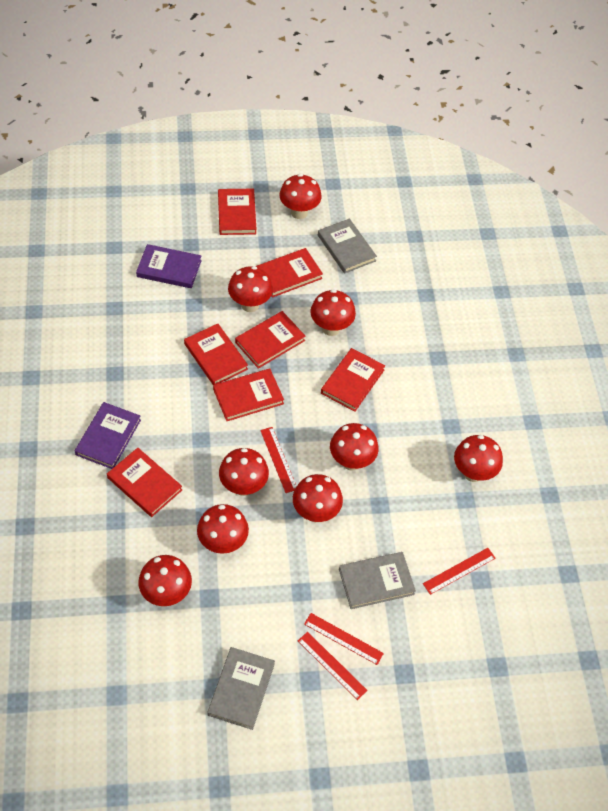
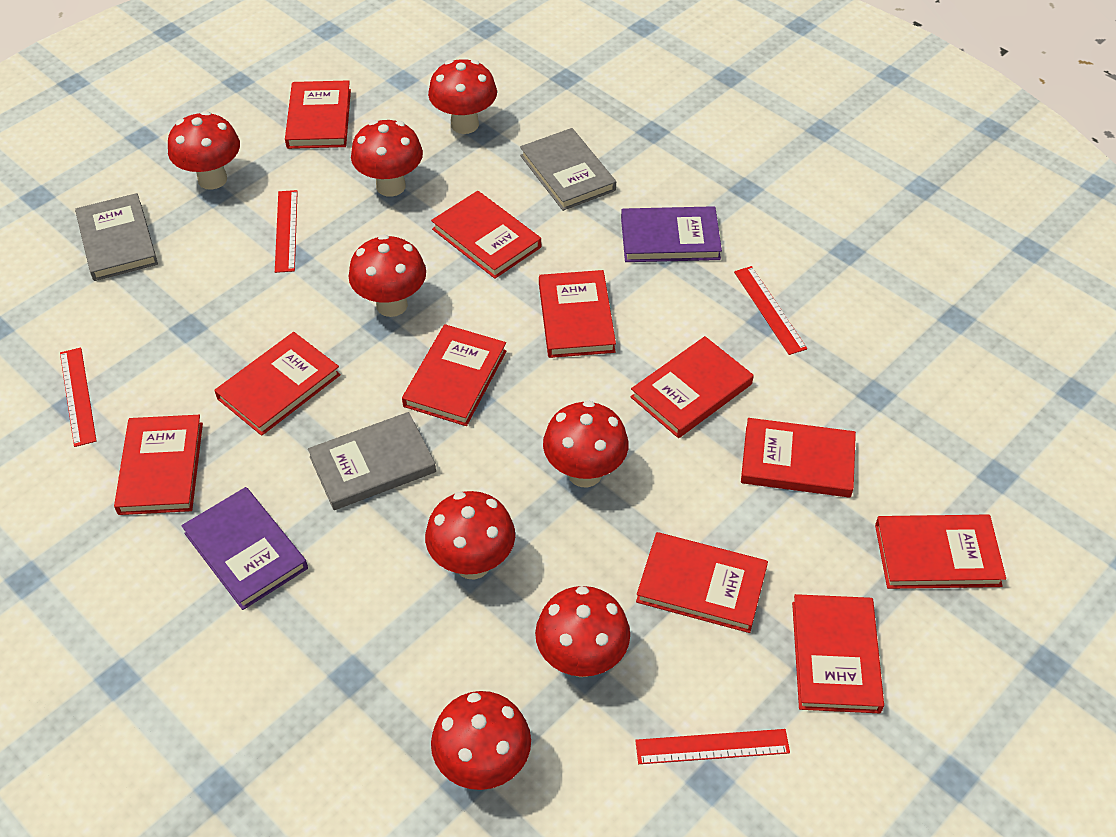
red book: [107,448,182,517] [184,324,248,385] [213,369,284,421] [218,189,256,235] [235,311,306,369] [256,248,323,298] [321,348,385,412] = 7 -> [114,415,203,515] [214,332,341,436] [285,80,351,149] [402,324,507,426] [431,191,541,279] [539,270,616,358] [631,336,754,438] [636,532,768,633] [741,418,856,498] [792,594,884,713] [875,515,1006,589] = 11
red mushroom: [138,555,192,606] [197,504,249,554] [219,448,269,496] [228,266,273,312] [279,174,322,219] [293,474,343,522] [310,289,356,336] [330,423,378,471] [454,435,503,482] = 9 -> [168,111,240,190] [348,234,426,317] [351,120,423,197] [425,491,515,579] [428,59,497,134] [431,691,531,790] [535,586,630,677] [543,401,629,488] = 8

